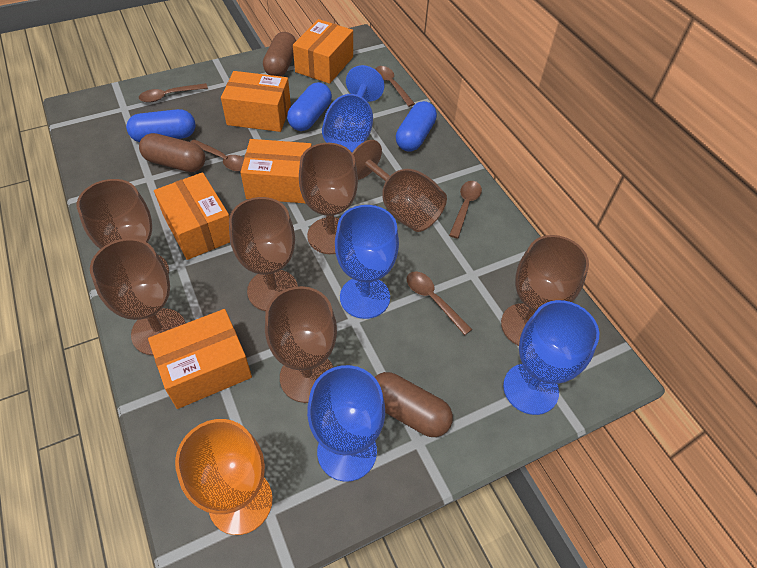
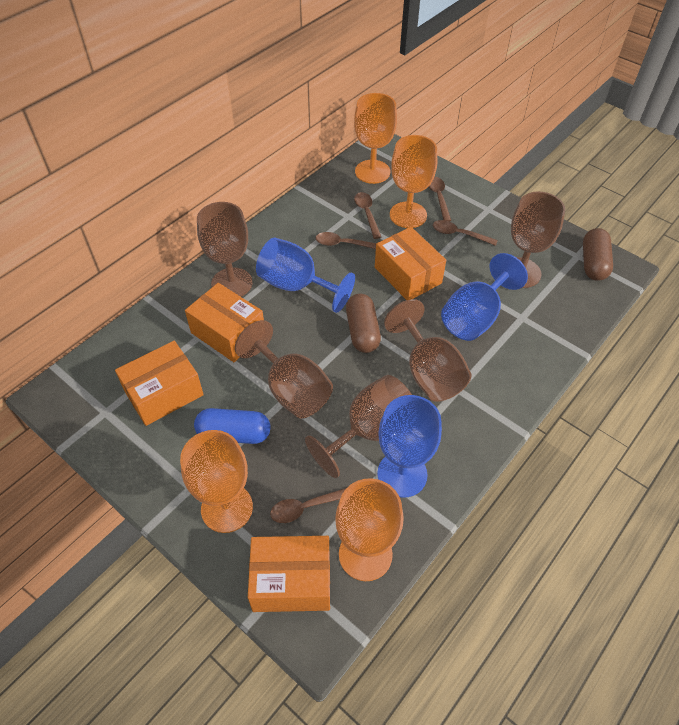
blue capsule: [126,109,196,142] [287,82,332,131] [396,101,437,152] = 3 -> [194,408,270,444] = 1
blue goblet: [307,365,385,482] [322,65,384,152] [335,205,399,319] [503,300,599,415] = 4 -> [256,238,355,313] [377,395,442,498] [441,253,528,341] = 3
brown capsule: [139,133,205,172] [263,32,296,76] [375,372,453,437] = 3 -> [346,294,381,353] [583,228,613,281] = 2
brown goblet: [77,179,169,275] [90,238,186,355] [229,197,298,311] [265,286,337,403] [299,143,358,254] [352,140,447,232] [501,235,589,346] = 7 -> [197,202,252,297] [235,320,333,419] [305,375,412,478] [384,299,472,402] [511,192,565,288] = 5
orange box: [148,309,252,409] [154,172,230,260] [221,71,291,132] [240,139,312,203] [293,19,353,84] = 5 -> [115,341,204,426] [185,283,264,362] [248,536,330,612] [375,227,446,300] = 4
orange goblet: [175,419,273,535] = 1 -> [180,430,253,533] [335,478,404,581] [354,93,397,184] [390,135,437,228] = 4

